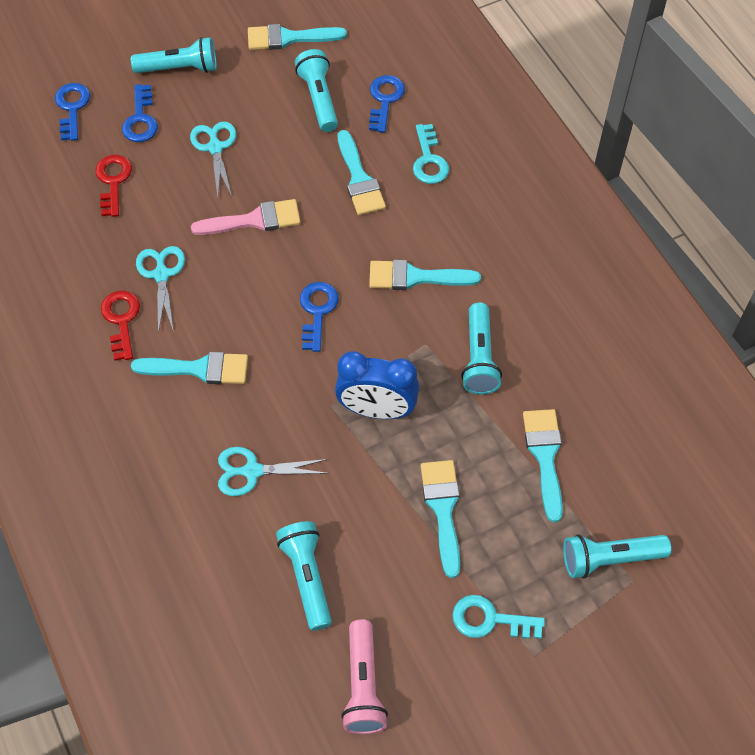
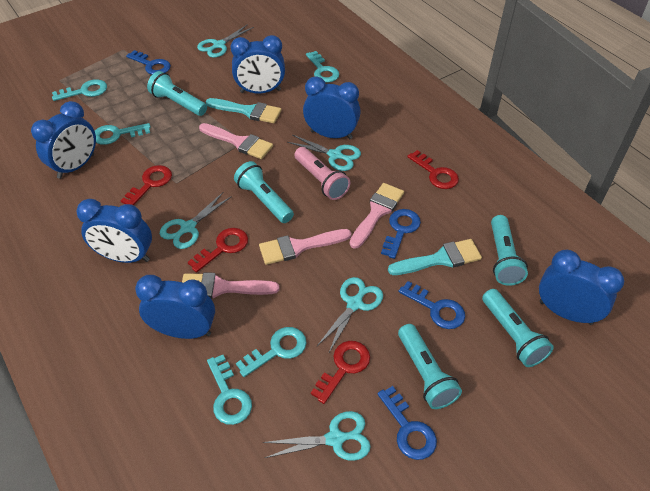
blue clock: [335,351,419,419] = 1 -> [31,101,96,179] [77,199,152,263] [135,275,215,339] [230,35,285,93] [303,76,361,139] [539,249,624,325] = 6
pink brush: [191,199,301,235] = 1 -> [182,272,279,299] [199,123,273,159] [259,229,351,265] [350,183,404,249] = 4
red key: [95,155,132,217] [101,291,140,361] = 2 -> [120,165,172,205] [188,228,248,272] [311,341,370,404] [407,150,459,189] = 4
turquoise brush: [131,352,248,384] [248,24,347,50] [338,130,386,215] [369,260,481,290] [421,460,460,578] [523,409,563,522] = 6 -> [206,98,282,123] [388,239,482,275] = 2
turquoise key: [413,124,449,184] [452,595,545,639] = 2 -> [52,79,107,101] [95,123,151,145] [207,355,252,425] [236,327,307,377] [306,51,339,83] = 5
turquoise scissors: [136,246,185,333] [190,121,236,197] [218,447,329,496] = 3 -> [160,192,232,249] [197,24,254,58] [263,411,371,461] [287,135,361,171] [317,277,383,352] = 5

